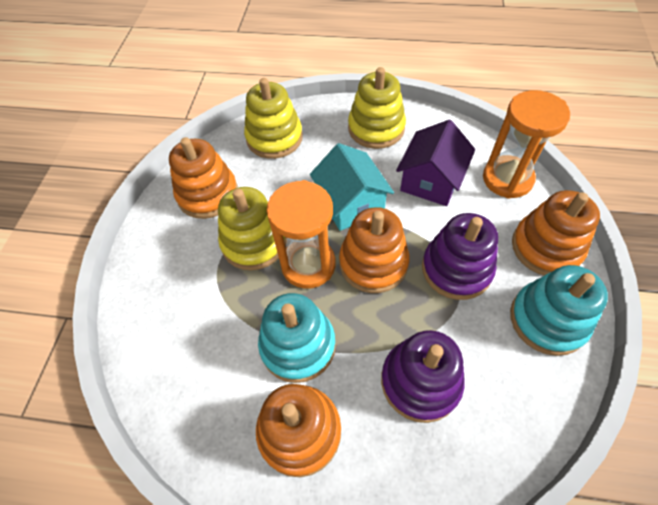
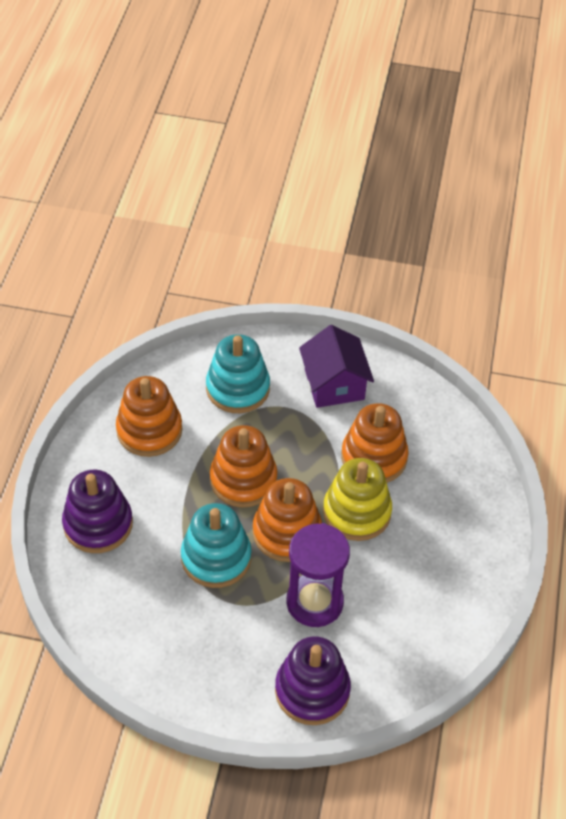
orange hourglass: [267,180,336,289] [483,90,570,199] = 2 -> none = 0
purple hourglass: none = 0 -> [286,523,350,627] = 1
turquoise house: [310,143,394,231] = 1 -> none = 0
yellow stacking toy: [218,187,287,270] [244,78,303,159] [348,67,406,149] = 3 -> [323,458,392,541] = 1

